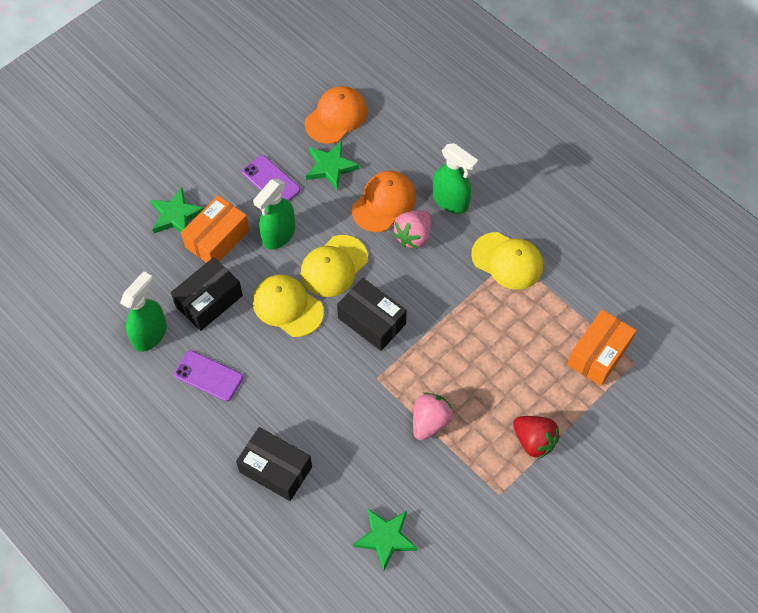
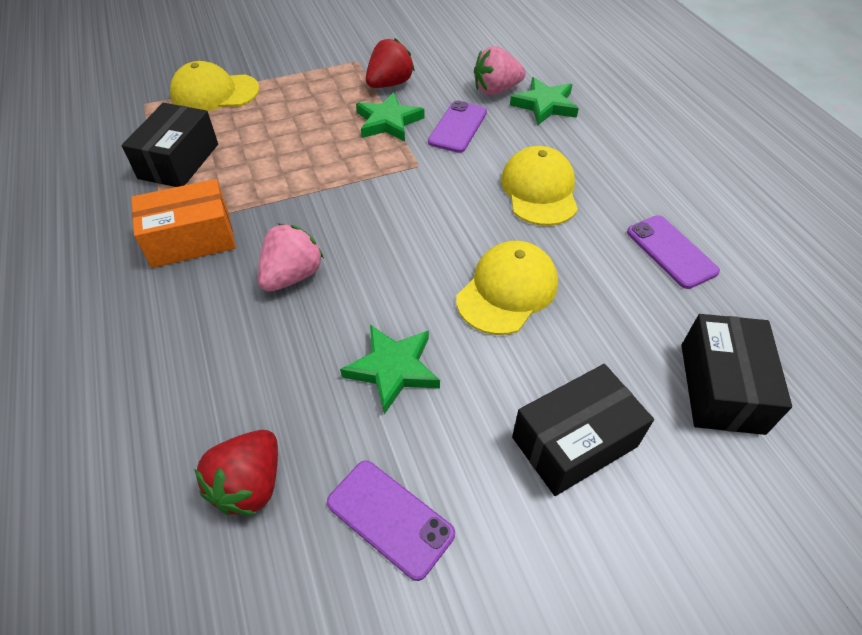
green spray bottle: [120,271,167,352] [253,178,295,250] [433,143,478,214] = 3 -> none = 0
orange box: [181,195,249,263] [567,310,636,386] = 2 -> [131,179,236,268] = 1
orange cap: [305,86,367,144] [352,171,416,232] = 2 -> none = 0
purple phone: [174,351,243,401] [242,155,300,201] = 2 -> [327,461,455,581] [428,100,487,153] [627,215,720,289] = 3
red strawberry: [513,416,560,459] = 1 -> [194,430,278,515] [366,38,415,88] = 2

